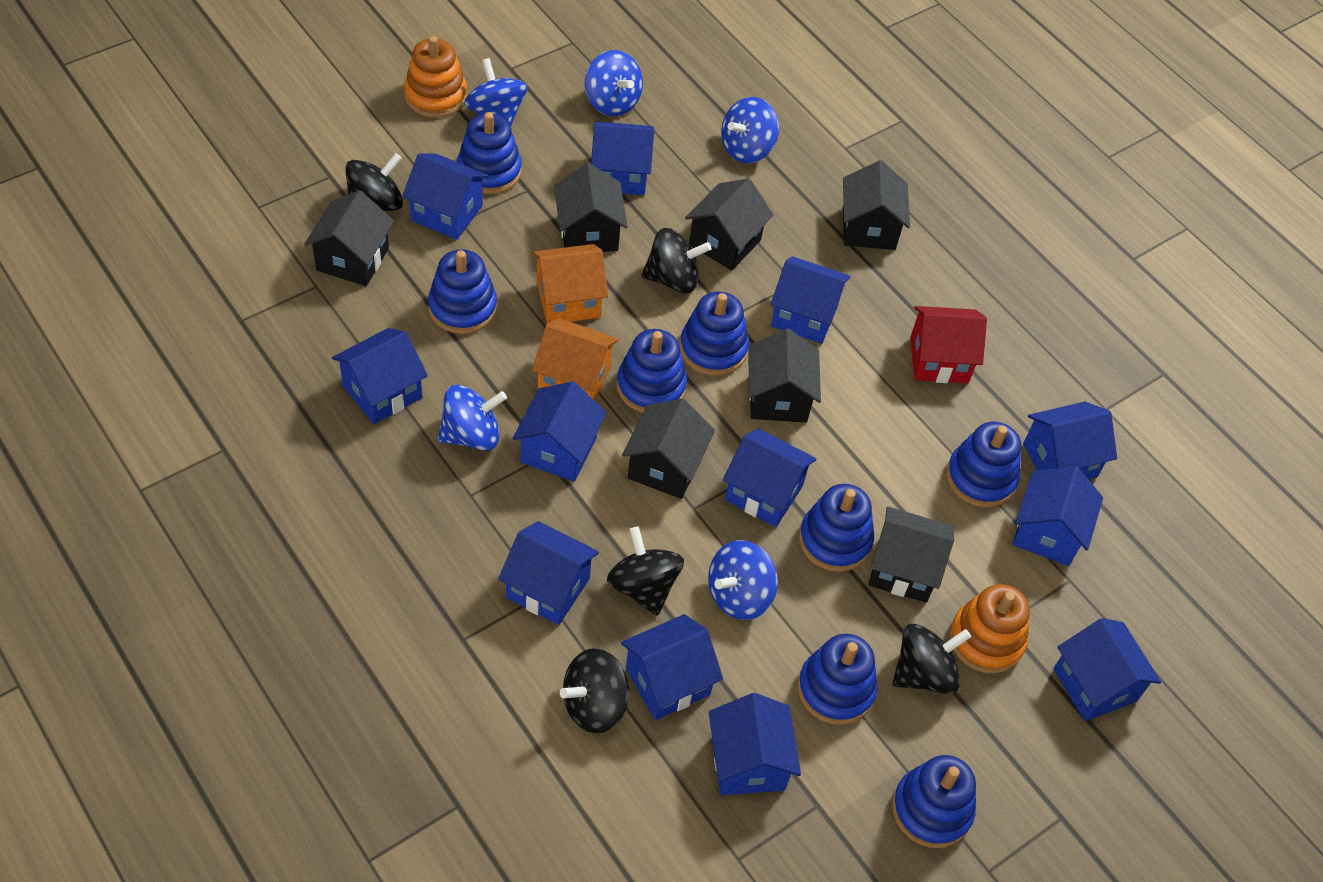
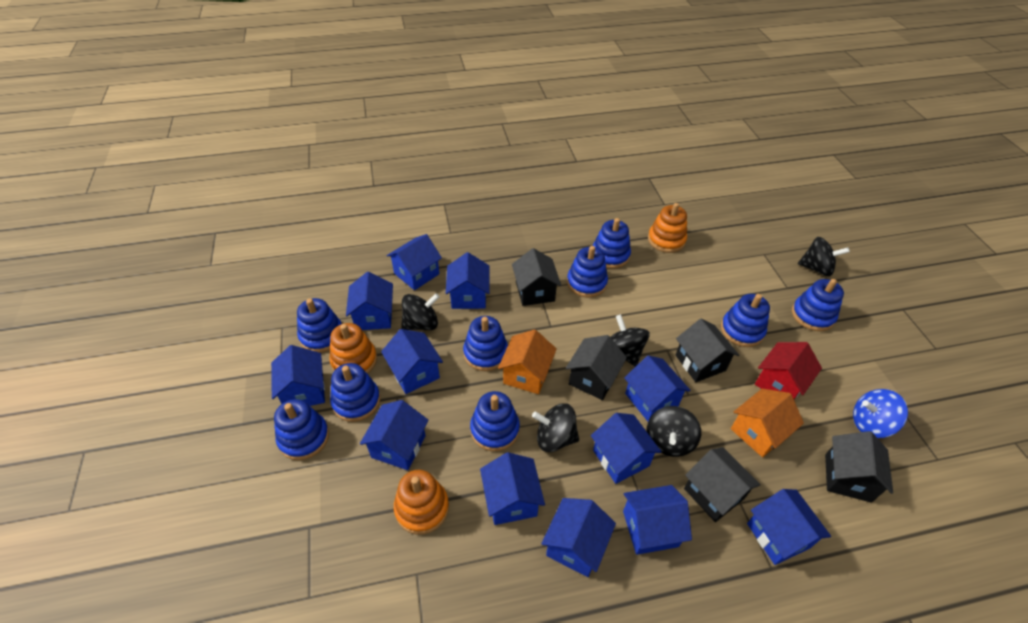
black house: [304,190,394,286] [554,163,628,252] [622,399,715,499] [685,178,773,271] [748,329,821,423] [843,160,910,250] [868,507,954,603] = 7 -> [512,248,561,306] [566,335,627,400] [675,319,739,382] [684,447,761,522] [825,431,893,503] = 5
blue spinning top: [438,385,507,451] [464,58,528,127] [585,50,643,116] [708,540,778,620] [721,97,779,163] = 5 -> [853,389,908,438] = 1
blue stacking toy: [428,249,497,334] [457,112,522,194] [617,329,687,413] [680,292,749,376] [798,634,878,725] [799,484,874,572] [892,755,976,848] [946,422,1021,507] = 8 -> [274,399,329,460] [297,298,342,353] [330,363,380,422] [463,316,508,371] [470,391,520,451] [567,246,608,298] [593,218,631,269] [721,294,770,347] [792,279,844,331] = 9
orange stacking toy: [404,36,467,118] [949,584,1030,673] = 2 -> [329,323,377,374] [394,470,449,535] [648,203,687,253] = 3

